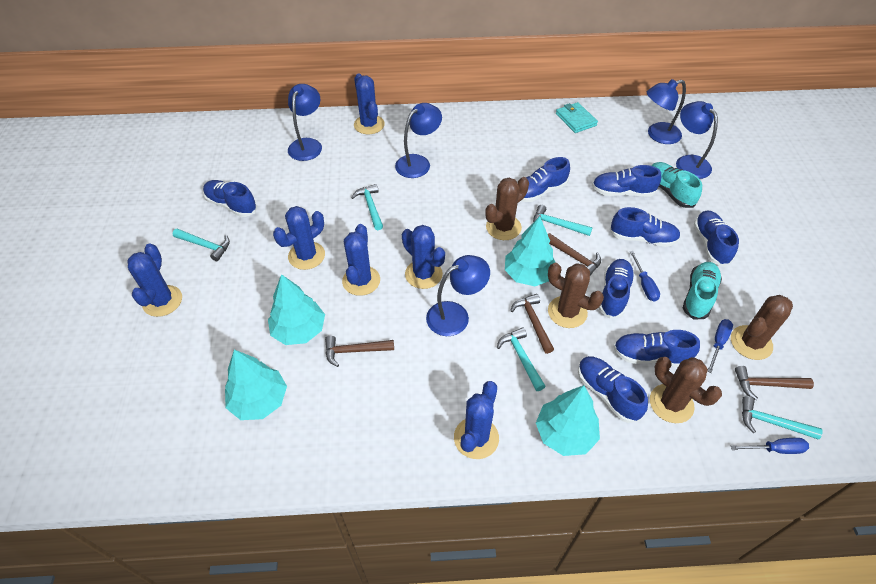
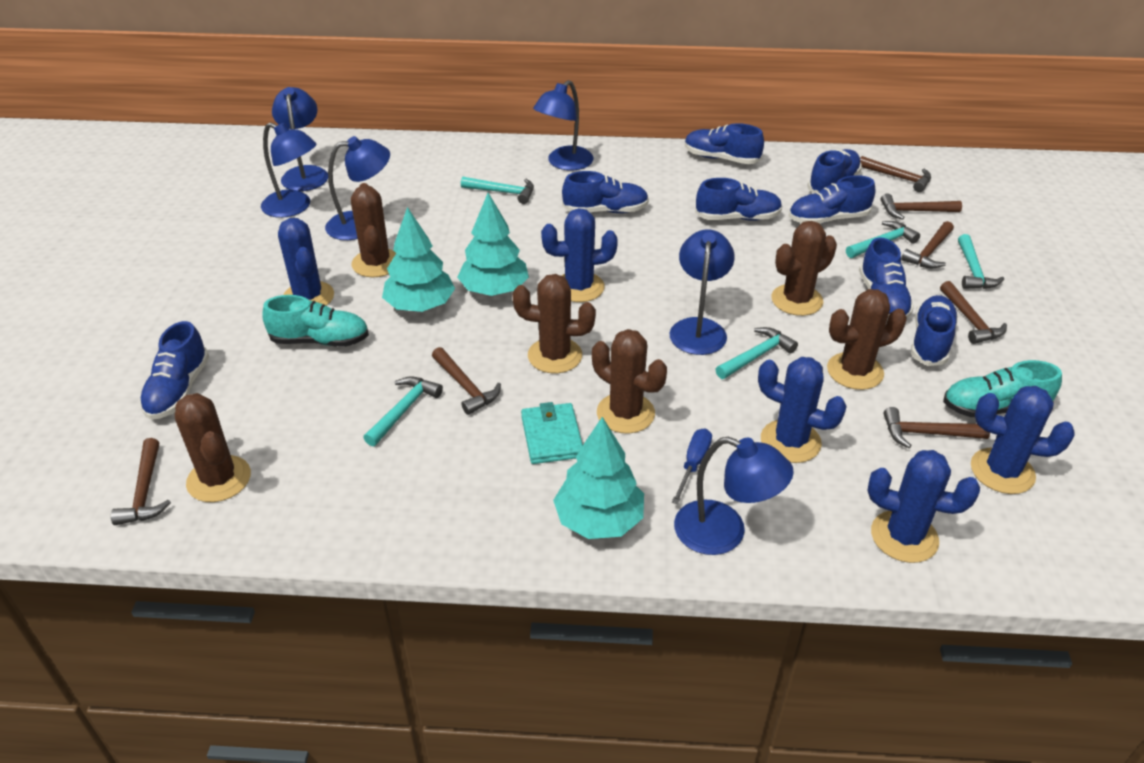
blue cactus: [127,244,182,317] [273,206,325,270] [342,224,380,296] [354,74,385,134] [402,225,445,289] [454,381,499,459] = 6 -> [278,218,334,306] [541,208,618,302] [758,357,847,463] [868,450,980,563] [971,386,1075,494] = 5
blue lamp: [288,84,322,161] [395,103,442,178] [426,255,490,336] [647,79,686,144] [676,101,718,179] = 5 -> [261,122,317,218] [272,87,328,191] [325,136,390,240] [533,80,594,170] [670,229,735,355] [674,437,794,555] = 6
blue screwdriver: [630,251,660,302] [707,319,733,373] [731,438,809,454] = 3 -> [672,428,712,504] = 1
brown cactus: [485,177,529,240] [548,263,604,328] [650,357,722,423] [731,295,793,360] = 4 -> [175,393,251,502] [351,183,396,277] [512,274,596,373] [592,329,667,434] [771,221,837,316] [827,289,907,390] = 6
brown hammer: [325,336,394,367] [510,294,554,354] [548,233,601,275] [735,366,814,400] = 4 -> [111,438,171,525] [432,347,501,415] [860,156,931,192] [881,193,962,220] [883,407,990,448] [901,221,954,268] [940,281,1007,344] = 7
turquoise tree: [225,350,287,420] [268,274,325,345] [505,216,556,286] [536,385,600,456] = 4 -> [382,207,455,312] [457,193,529,296] [553,417,644,539] = 3

